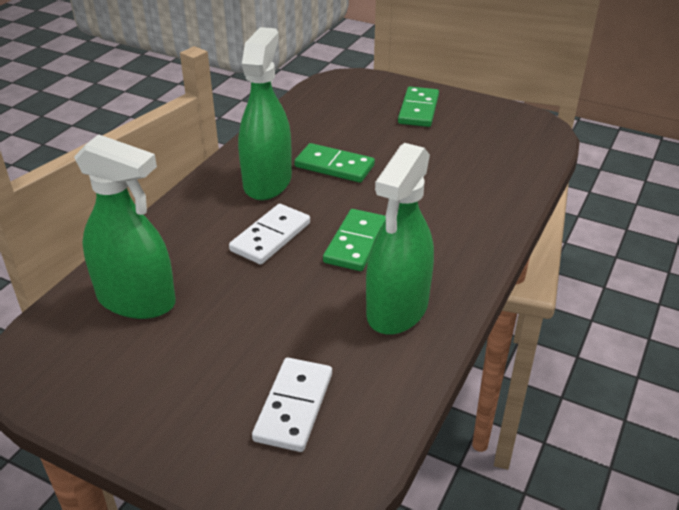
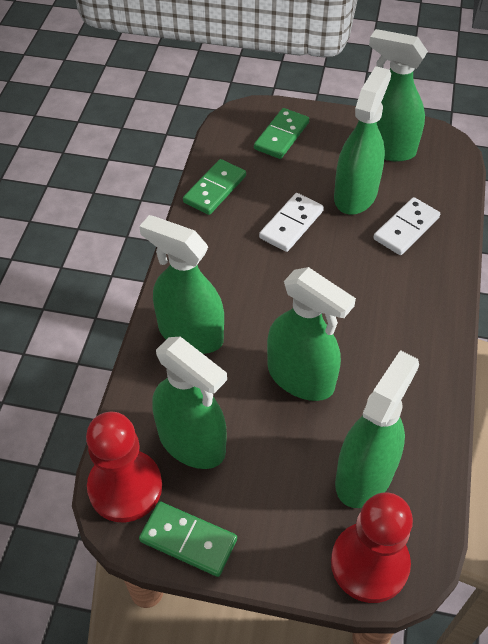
green spray bottle: [74,134,176,319] [238,27,292,200] [366,143,434,335] = 3 -> [139,215,224,354] [152,337,227,469] [267,267,356,401] [334,66,391,215] [335,350,419,508] [369,29,428,162] = 6
red pawn: none = 0 -> [86,412,162,522] [331,493,413,603] = 2

